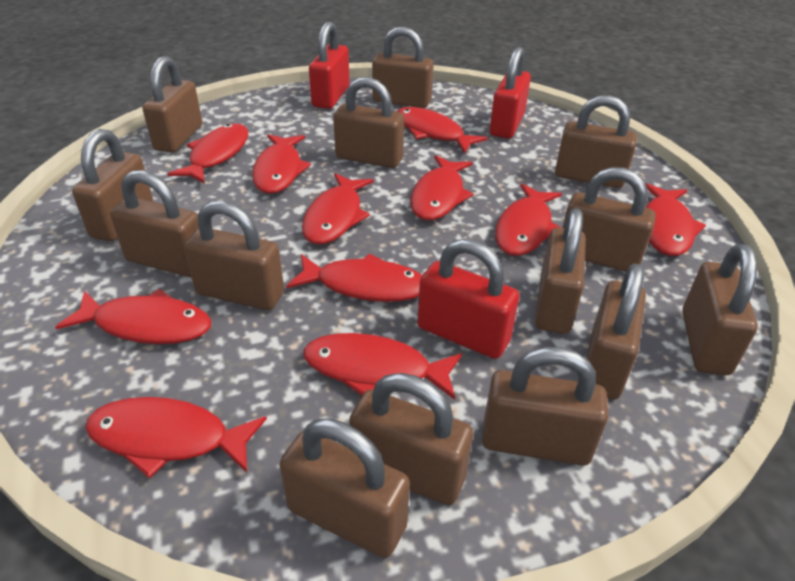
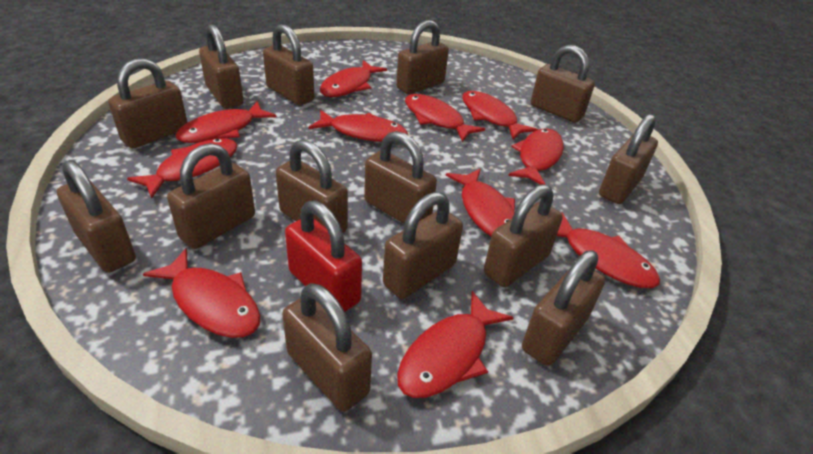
red padlock: [309,22,350,109] [418,239,519,359] [490,47,531,139] = 3 -> [285,201,362,312] = 1

